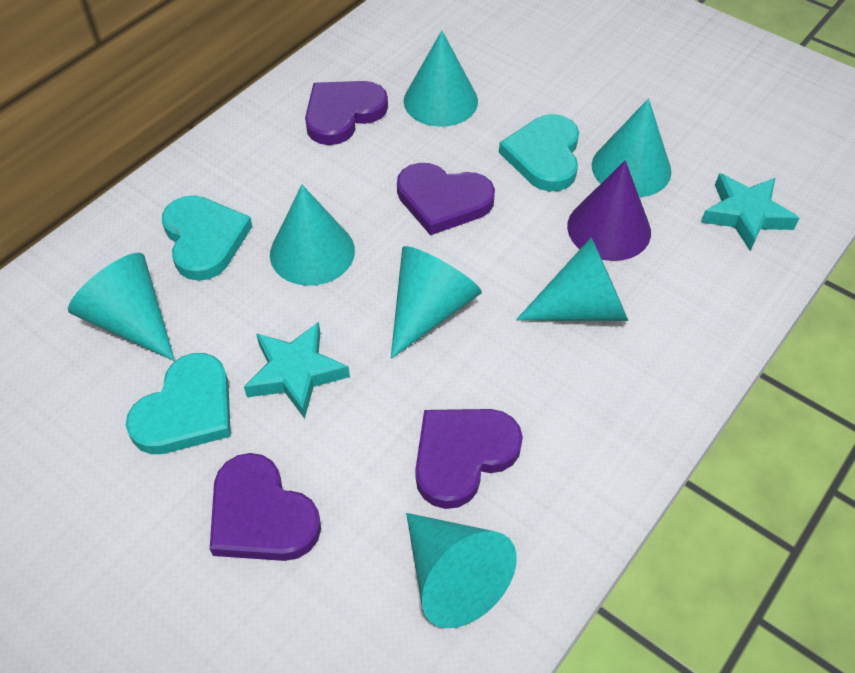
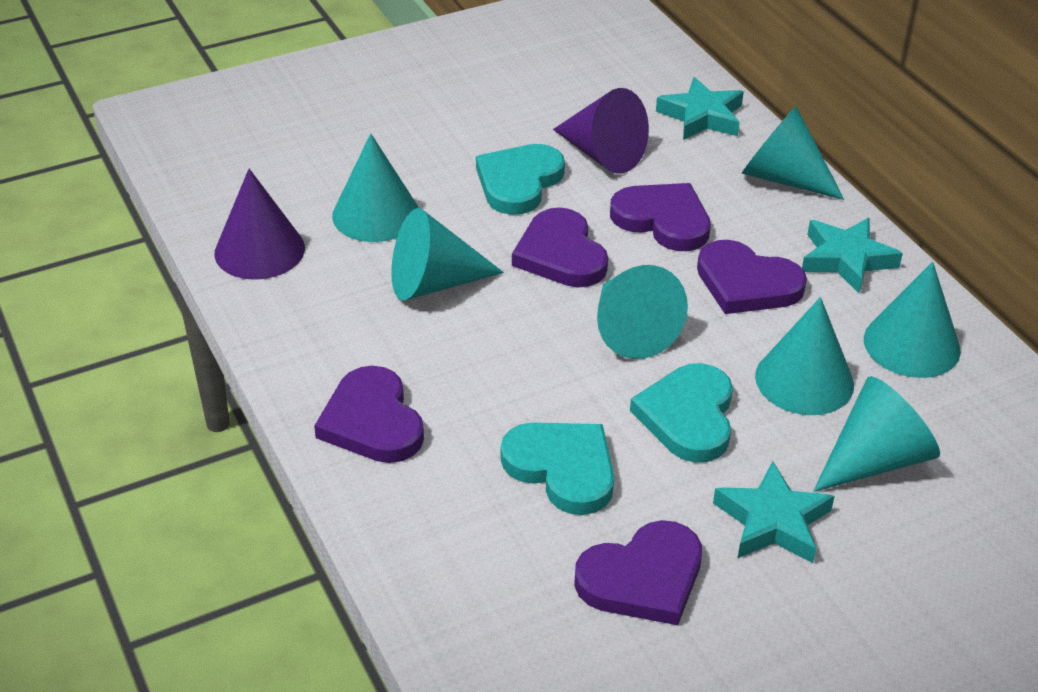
purple cone: [567,160,651,261] = 1 -> [214,169,305,280] [553,88,649,174] = 2
purple heart: [210,453,321,561] [305,81,388,145] [397,163,495,235] [415,409,523,509] = 4 -> [314,366,424,463] [512,207,608,287] [574,520,702,625] [610,183,711,251] [697,240,807,314] = 5
turquoise star: [244,322,350,419] [701,173,799,251] = 2 -> [656,77,744,140] [713,461,835,563] [802,218,903,293] = 3

